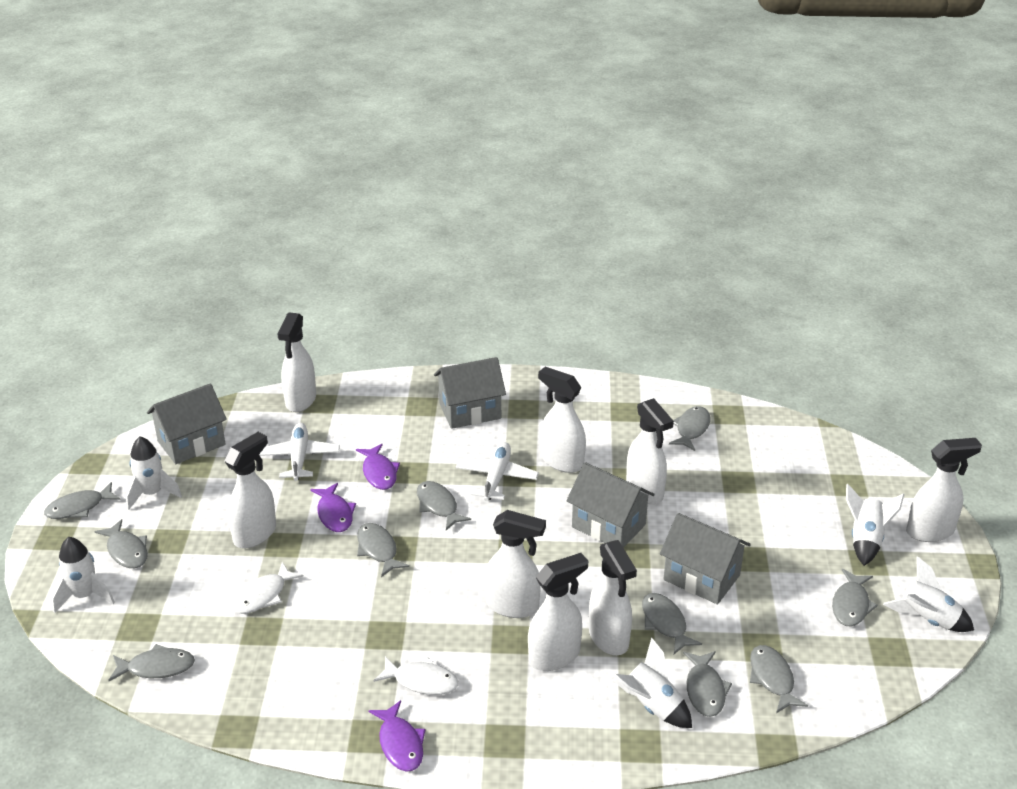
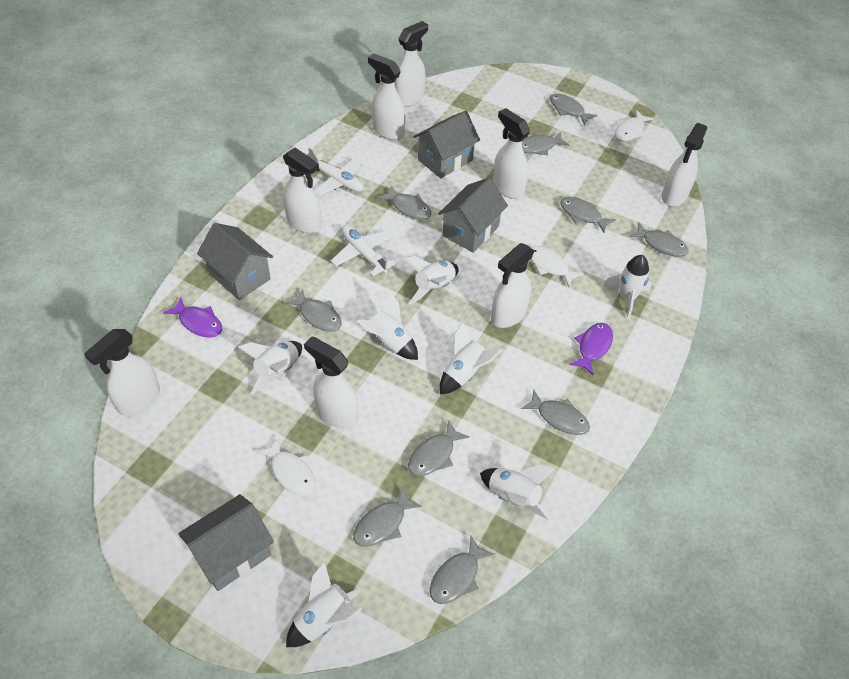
purple fish: [310,483,356,532] [356,444,400,490] [369,700,425,772] = 3 -> [163,298,222,338] [569,323,613,376] = 2
white fish: [232,562,304,614] [373,656,459,695] = 2 -> [256,437,315,496] [530,246,584,287] [615,110,654,141] = 3
white rocket: [52,537,115,613] [126,436,182,510] [613,637,692,728] [846,484,904,566] [883,556,974,632] = 5 -> [238,341,302,395] [286,561,362,647] [357,292,418,360] [404,256,459,305] [440,322,502,395] [480,465,555,520] [603,255,652,319] = 7

